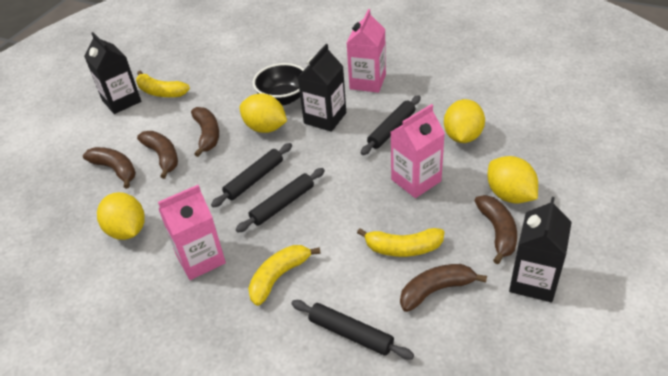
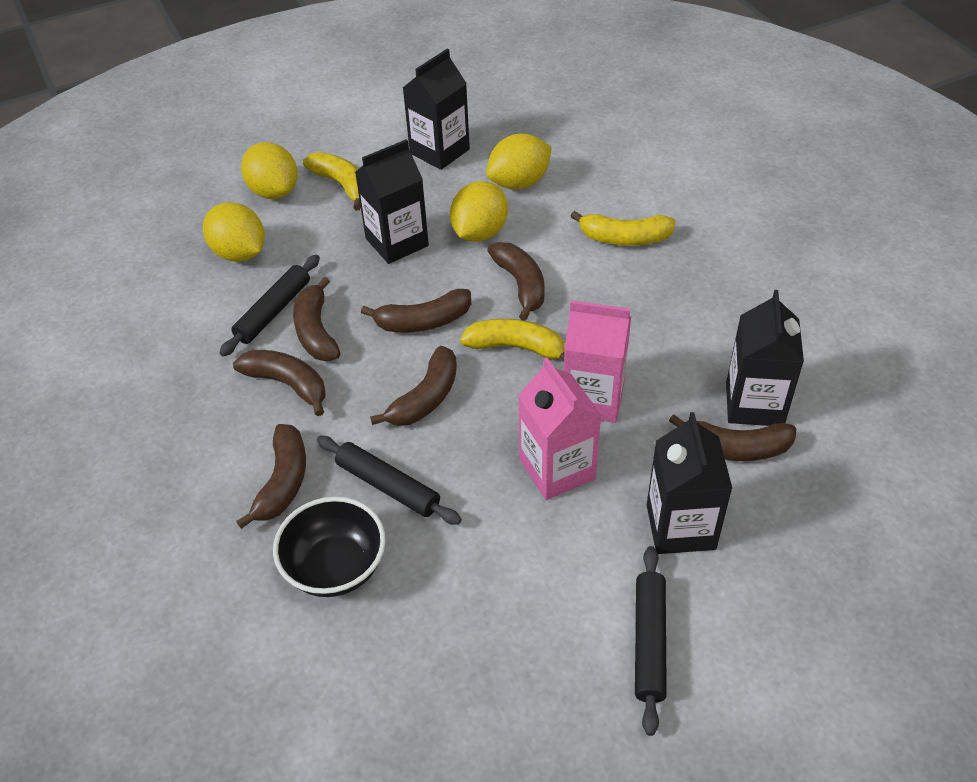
black carton: [84,32,141,114] [297,44,346,132] [509,197,572,302] = 3 -> [355,139,429,264] [403,49,470,170] [647,412,733,554] [726,290,804,426] = 4
black rolling pin: [211,143,292,208] [236,168,325,233] [291,300,414,360] [361,95,421,155] = 4 -> [219,255,320,357] [317,436,461,525] [635,546,667,736] = 3
brown banana: [83,147,136,189] [137,131,178,179] [191,107,219,157] [400,264,487,312] [474,195,517,264] = 5 -> [233,350,326,416] [236,424,306,529] [293,277,340,361] [361,289,471,332] [370,346,457,426] [487,242,545,321] [669,414,796,461] = 7
pink carton: [158,185,226,280] [347,9,386,93] [391,104,445,198] = 3 -> [518,357,602,500] [564,300,631,423] = 2

